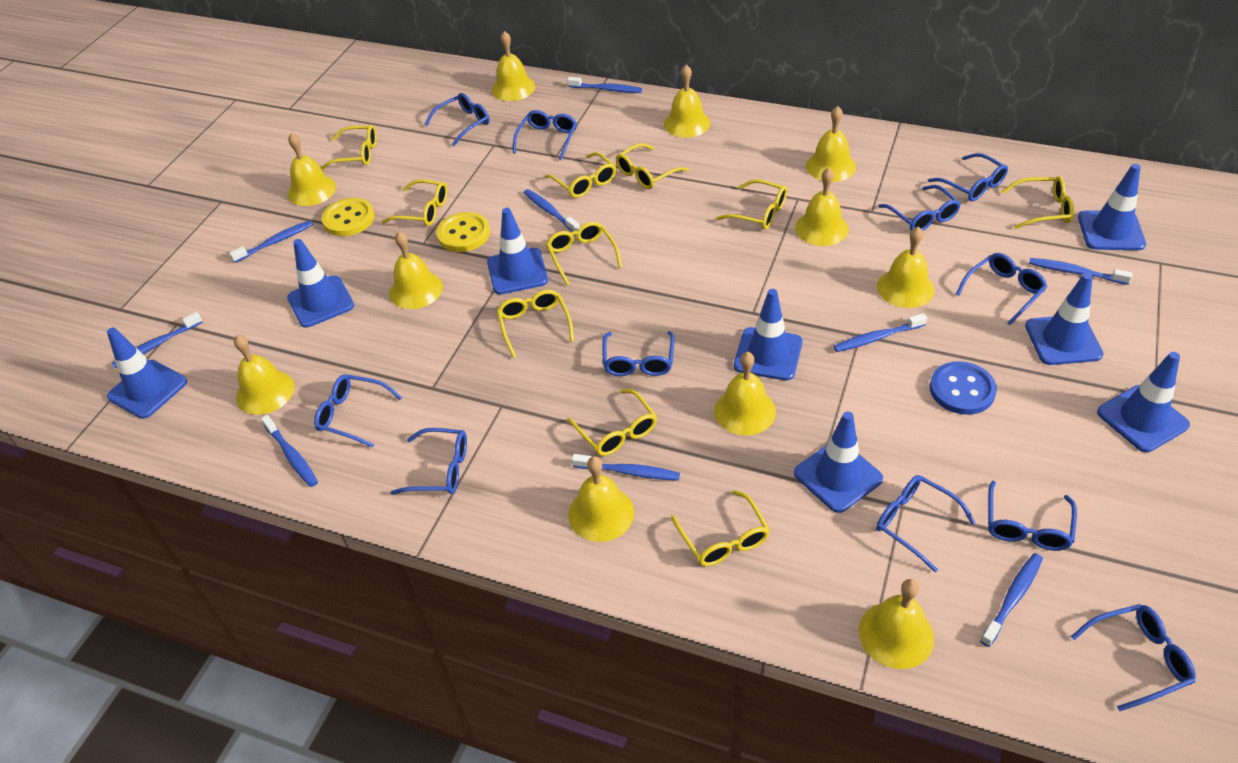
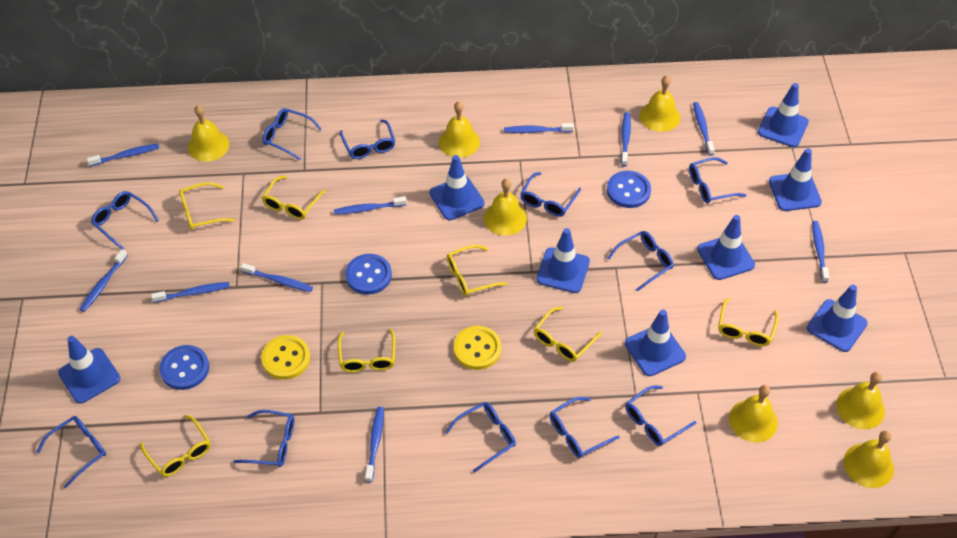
blue button: [930,361,997,415] = 1 -> [159,345,209,390] [345,254,392,295] [607,171,651,208] = 3
blue toothbrush: [112,312,203,368] [229,220,313,263] [261,415,318,487] [524,189,580,232] [567,77,642,93] [572,454,680,481] [834,313,927,352] [980,553,1043,647] [1029,258,1133,285] = 9 -> [80,249,128,312] [87,143,159,166] [151,282,230,303] [241,263,313,292] [334,197,407,215] [365,407,384,482] [504,123,574,133] [621,112,631,167] [693,102,715,156] [812,221,829,283] = 10
yellow bell: [234,335,295,415] [288,133,336,206] [389,231,443,309] [492,31,535,101] [568,456,634,542] [664,65,710,138] [714,352,776,435] [795,167,849,246] [806,106,856,182] [859,579,934,669] [877,227,934,308] = 11 -> [188,105,229,162] [439,101,480,158] [484,179,527,236] [640,76,680,132] [729,385,778,442] [836,372,885,429] [844,430,894,488] = 7
yellow glasses: [320,125,377,170] [382,179,448,226] [497,290,574,358] [545,152,616,198] [546,222,622,286] [567,389,657,456] [616,143,689,189] [671,490,770,566] [716,179,787,229] [1002,176,1074,229] = 10 -> [140,415,211,477] [179,182,235,230] [262,176,326,220] [338,329,395,372] [447,245,507,296] [534,307,602,362] [718,297,779,346] = 7

